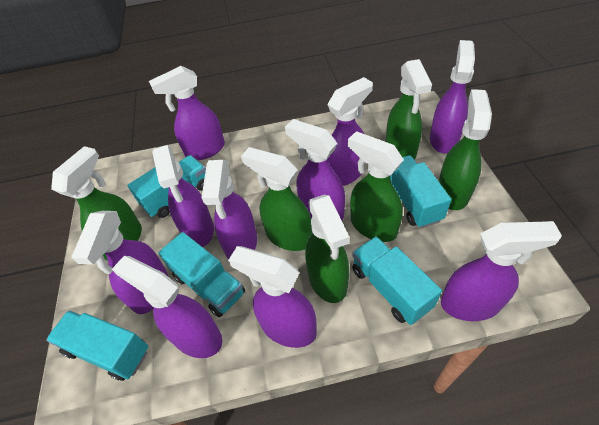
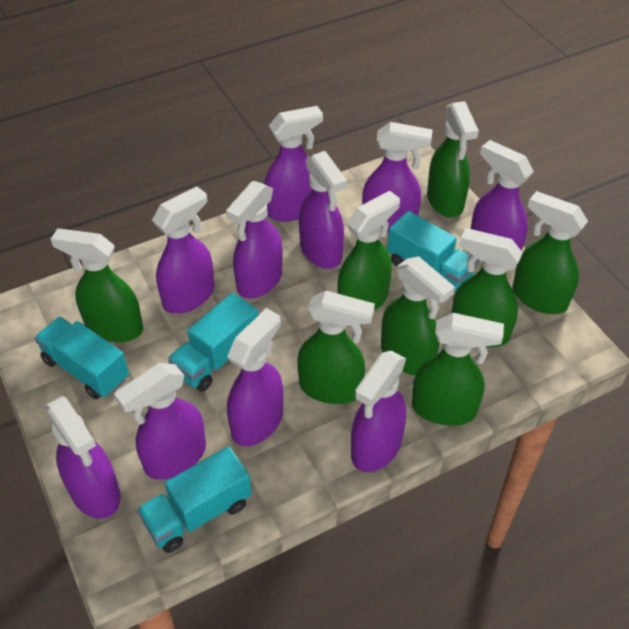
green spray bottle: [51,146,142,261] [241,147,312,251] [305,195,350,303] [348,131,404,242] [386,59,432,160] [439,89,492,210] = 6 -> [51,228,143,342] [297,291,375,404] [337,191,400,311] [381,256,455,376] [412,313,504,426] [427,101,479,217] [452,228,523,347] [513,191,588,314] = 8
turquoise truck: [46,310,148,381] [127,155,206,218] [158,232,245,317] [352,236,442,325] [390,155,451,228] = 5 -> [34,317,129,399] [137,446,252,553] [168,293,258,392] [387,211,477,292] = 4

